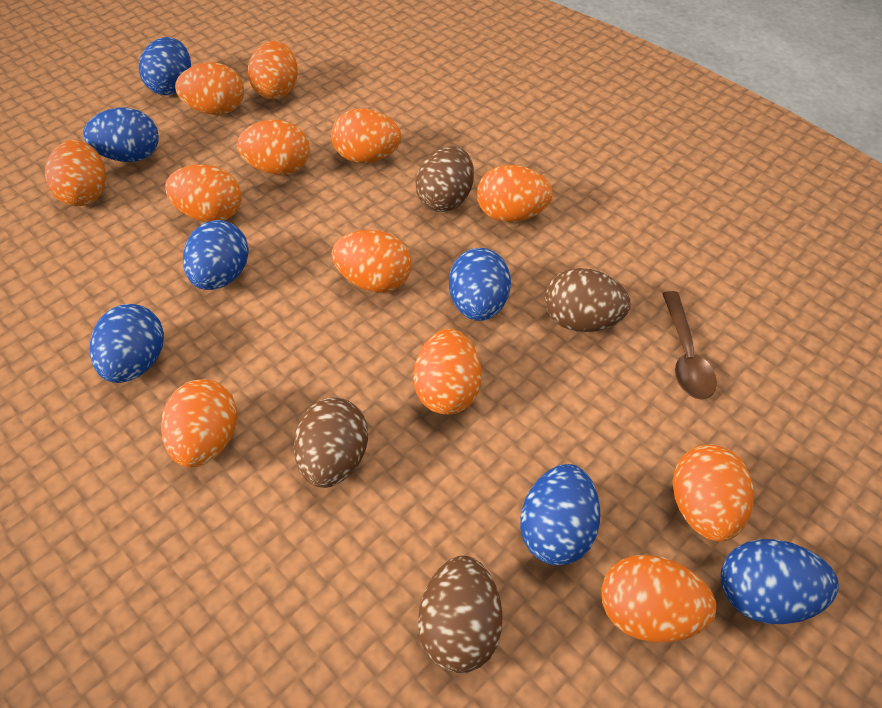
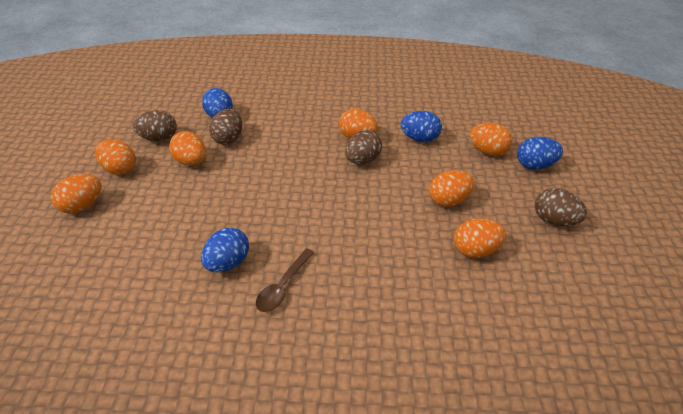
blue egg: [83,108,159,162] [90,304,164,383] [139,37,191,95] [183,220,249,290] [449,248,511,321] [520,464,600,566] [721,539,839,624] = 7 -> [201,227,249,273] [202,88,233,118] [401,111,442,142] [517,137,563,170] = 4
orange egg: [45,140,106,206] [161,379,237,467] [165,165,242,222] [175,62,244,115] [237,120,310,175] [248,41,298,100] [331,109,401,163] [332,230,412,293] [413,329,482,415] [477,165,553,222] [601,555,716,642] [673,444,753,542] = 12 -> [51,174,102,214] [95,139,136,175] [169,131,206,166] [339,109,378,139] [429,170,475,207] [454,218,506,258] [469,123,513,156] = 7

